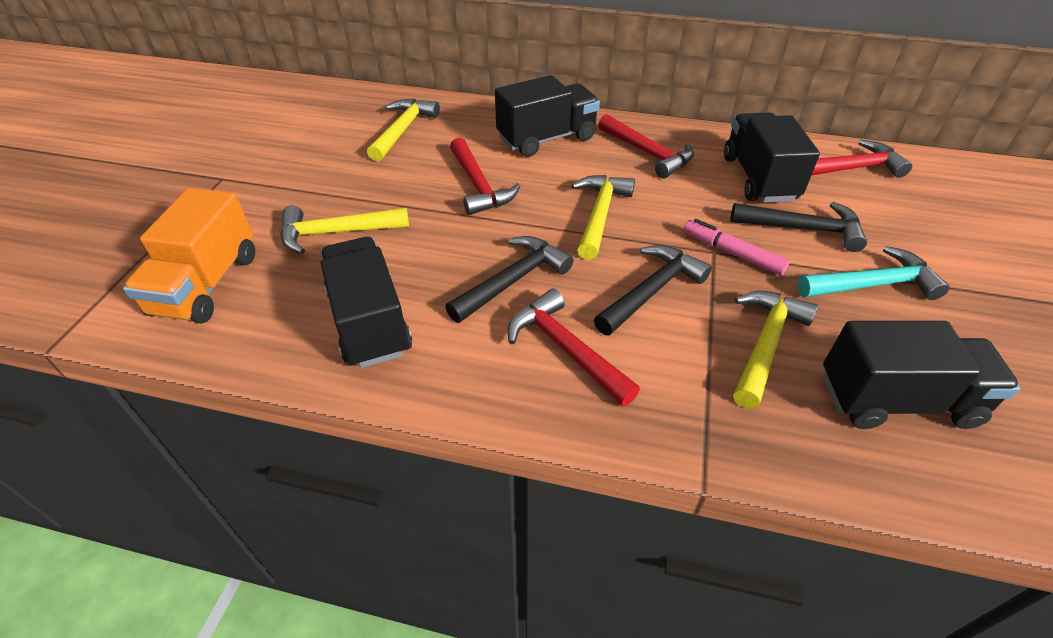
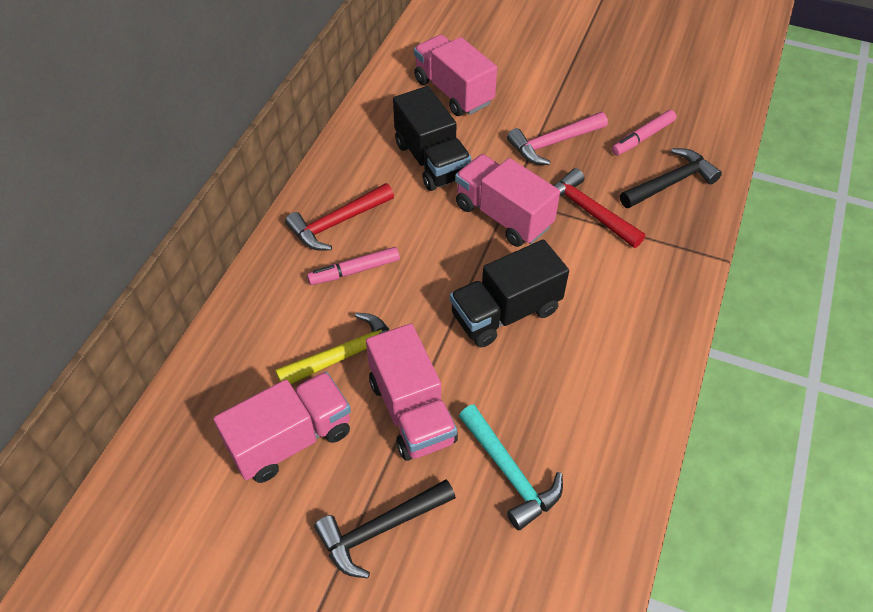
black hammer: [445,236,573,323] [594,245,712,335] [730,202,867,252] = 3 -> [314,479,456,578] [620,148,722,208] = 2
black truck: [321,237,412,368] [495,75,600,157] [724,113,820,203] [823,321,1020,429] = 4 -> [393,86,471,191] [450,239,569,347] = 2
orange truck: [123,188,255,324] = 1 -> none = 0
pink hammer: none = 0 -> [507,112,608,165] = 1
pink marker: [684,219,790,275] = 1 -> [307,247,400,285] [612,110,676,155] = 2
pink truck: none = 0 -> [213,372,351,483] [366,324,458,461] [414,34,497,116] [455,154,560,247] = 4
red hammer: [450,138,520,215] [508,289,640,406] [598,114,694,179] [811,140,912,178] = 4 -> [285,183,394,251] [554,168,645,248] = 2
yellow hammer: [281,205,409,254] [367,99,440,161] [571,175,635,260] [733,291,818,408] = 4 -> [275,312,389,384] = 1

